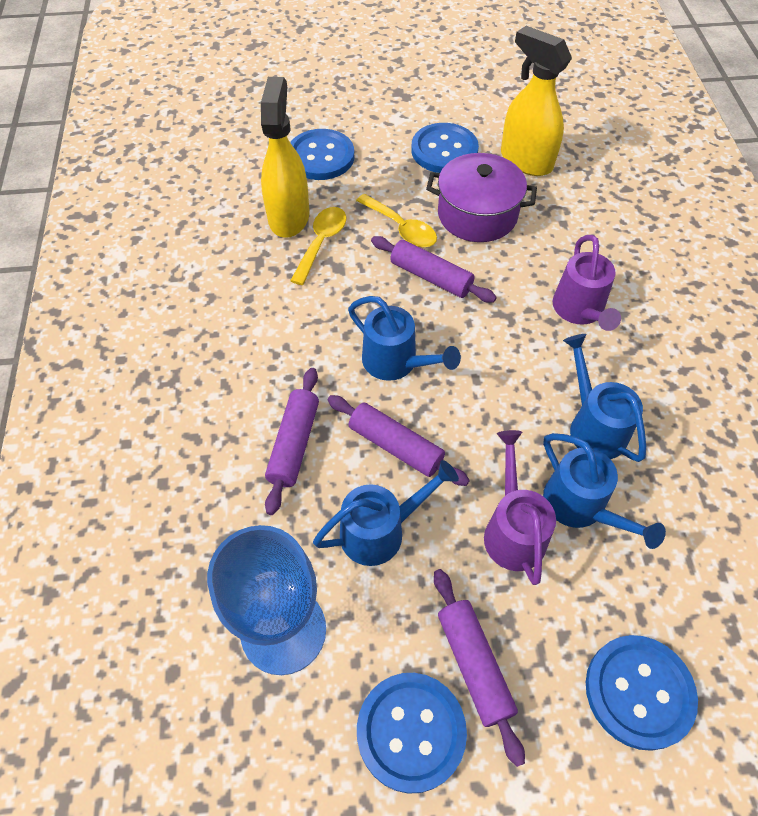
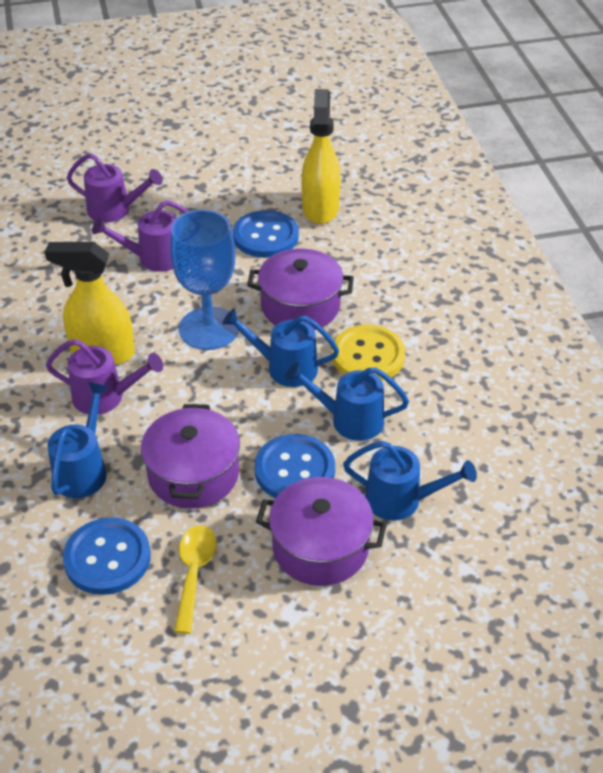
blue button: [290,129,354,180] [357,673,467,794] [411,123,479,173] [586,635,698,751] = 4 -> [63,517,151,595] [233,210,299,258] [255,434,335,498] = 3
purple pot: [426,153,537,242] = 1 -> [141,404,240,509] [247,249,354,330] [256,477,387,586] = 3
purple rolling pin: [265,368,319,515] [328,395,470,486] [371,236,497,303] [434,569,525,767] = 4 -> none = 0
purple watering can: [484,430,556,585] [553,235,621,331] = 2 -> [46,339,163,415] [67,153,163,223] [92,200,189,272] = 3
yellow button: none = 0 -> [332,325,405,381] = 1
yellow spoon: [290,207,346,285] [356,194,437,248] = 2 -> [174,525,216,634] = 1

